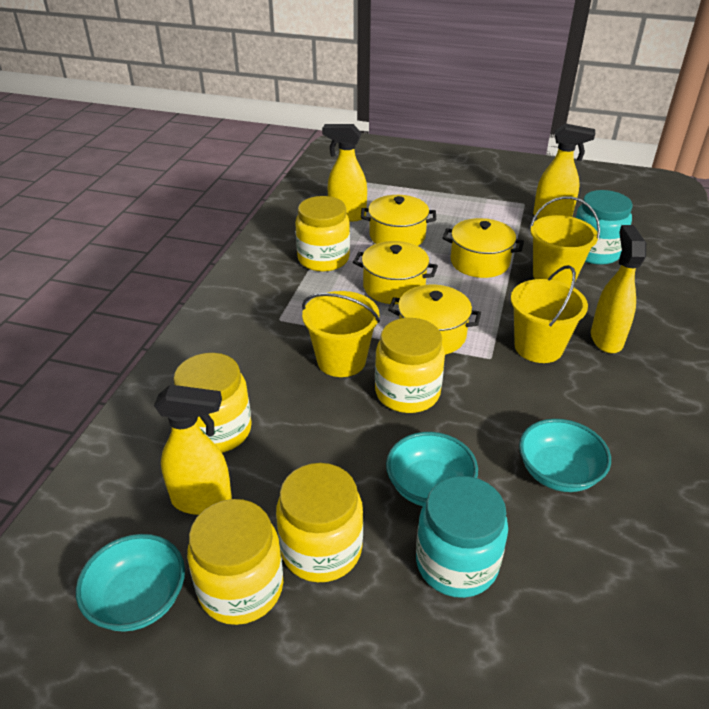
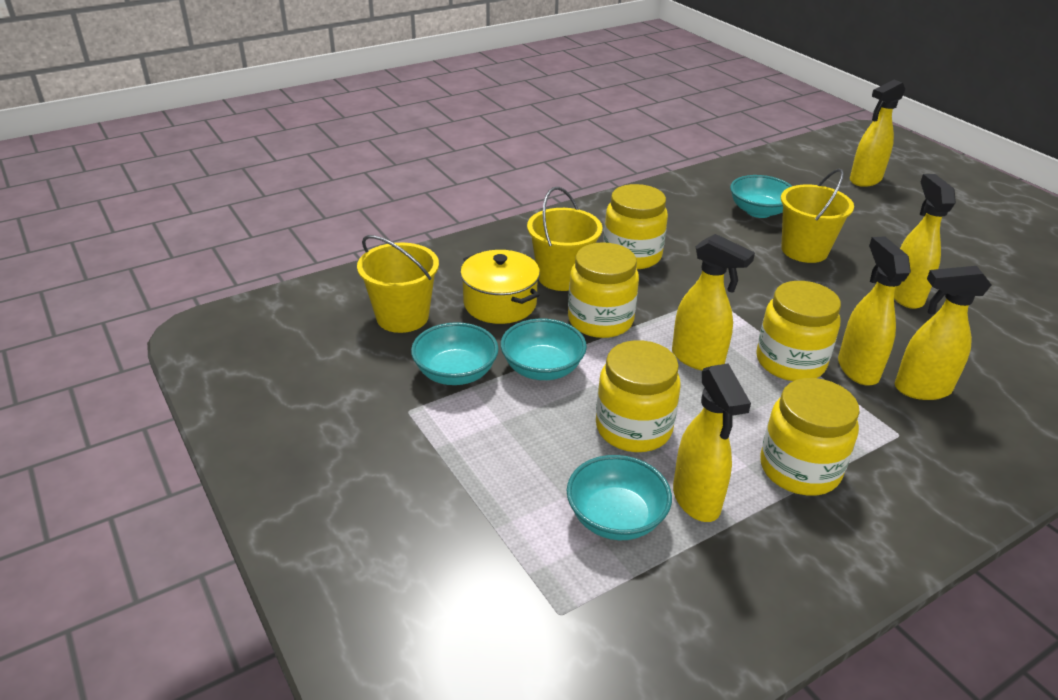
turquoise bowl: [76,534,185,632] [386,432,478,506] [519,419,611,492] = 3 -> [411,322,499,385] [500,319,587,380] [567,455,672,540] [730,175,792,218] = 4
turquoise jar: [416,476,508,598] [576,190,633,265] = 2 -> none = 0
yellow pot: [353,241,438,304] [361,195,436,246] [388,285,481,355] [442,218,524,278] = 4 -> [460,250,540,324] = 1
yellow spray bottle: [154,385,232,515] [322,124,367,222] [533,123,595,219] [591,225,646,353] = 4 -> [672,234,755,370] [673,364,751,522] [838,236,911,386] [850,80,906,187] [894,174,956,309] [894,266,991,400] = 6

